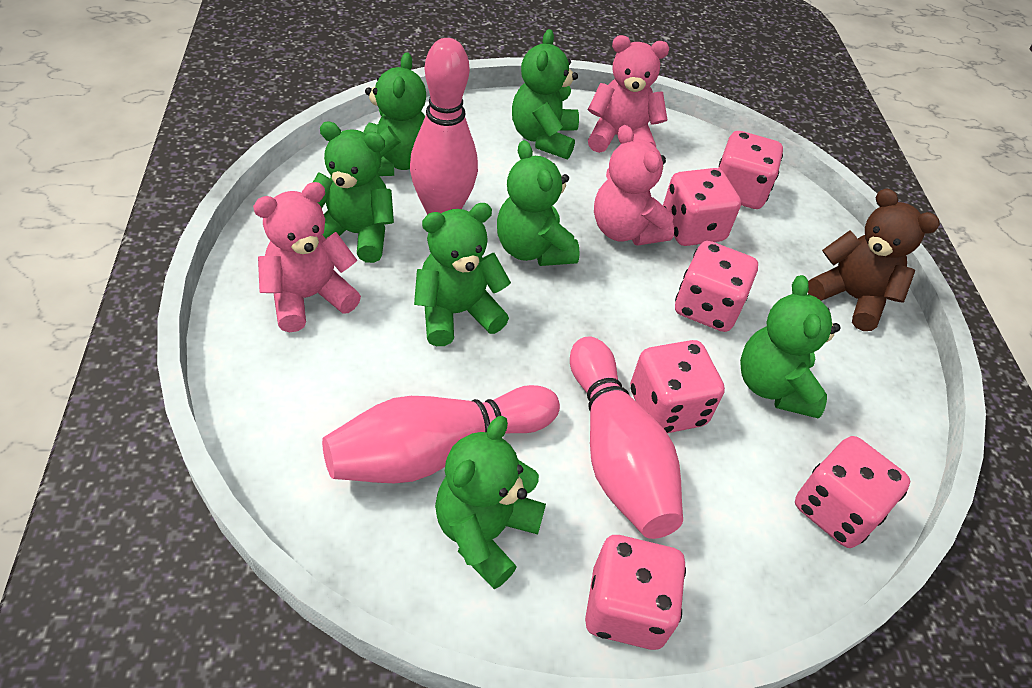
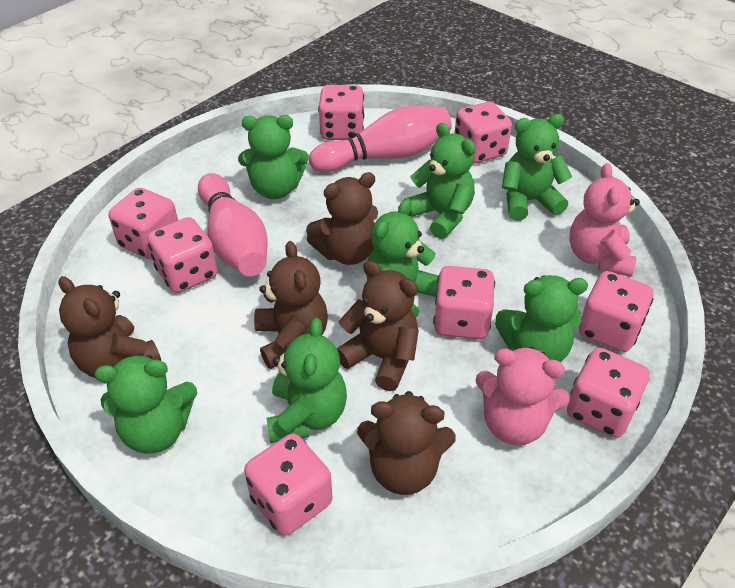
brown teddy bear: [808,189,940,331] = 1 -> [58,276,161,378] [254,241,328,369] [306,172,378,265] [337,261,419,391] [357,391,456,495] = 5
pink bowling pin: [322,385,560,483] [410,38,478,215] [570,337,683,539] = 3 -> [198,173,267,276] [309,106,452,172] = 2
pink dice: [585,535,686,650] [630,340,725,433] [663,168,741,246] [675,241,758,332] [718,131,783,209] [795,436,910,548] = 6 -> [109,188,178,260] [148,217,218,293] [244,433,332,536] [318,85,364,140] [433,266,495,339] [454,101,512,163] [567,348,650,438] [579,271,653,352] = 8
pink teddy bear: [253,182,361,332] [588,35,669,153] [594,125,674,246] = 3 -> [476,347,570,446] [570,163,640,277] = 2

